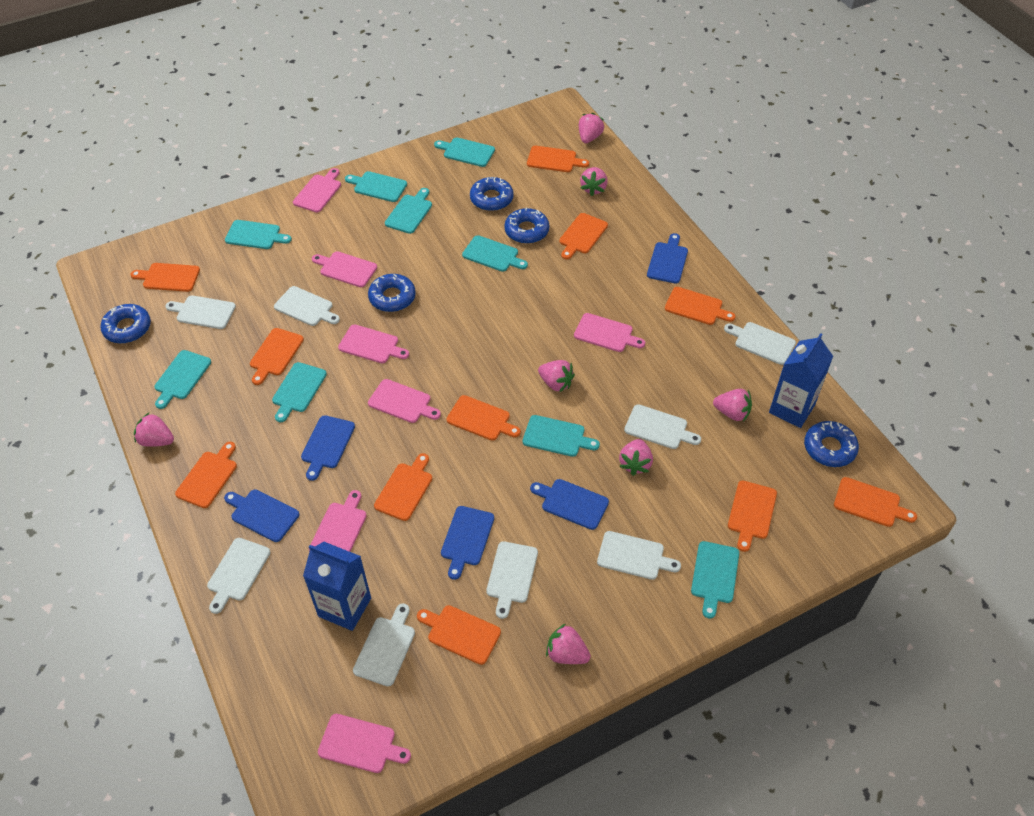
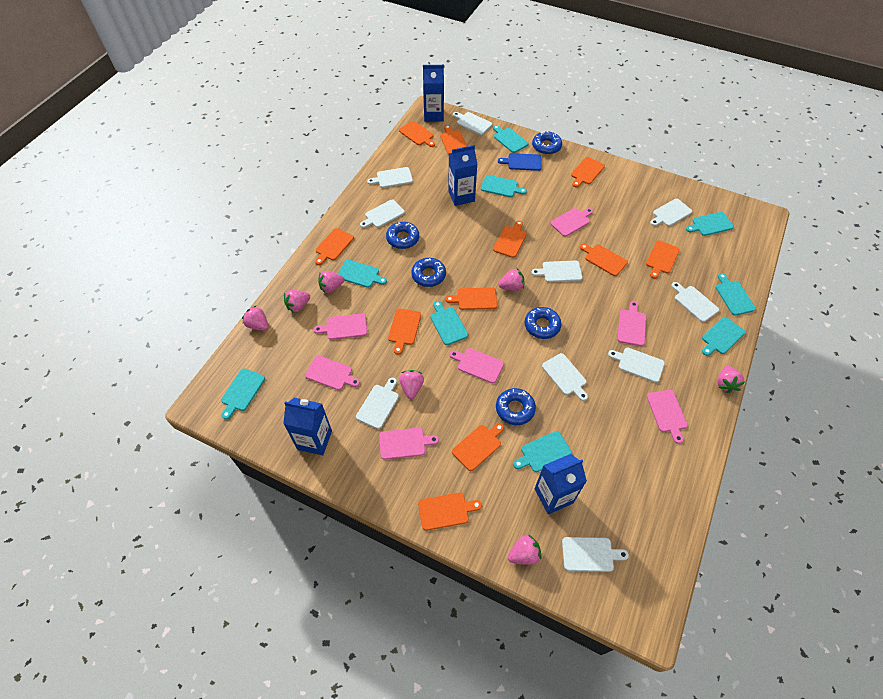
blue carton: [303,542,371,631] [769,333,833,428] = 2 -> [283,398,332,455] [423,65,444,122] [448,145,478,206] [534,454,587,514] = 4
blue cutting board: [224,489,299,542] [301,415,355,481] [441,506,494,580] [530,479,609,530] [647,233,688,284] = 5 -> [498,153,542,171] = 1
white cutting board: [165,295,236,329] [207,538,271,614] [274,286,340,326] [353,603,415,686] [486,541,538,619] [597,531,681,580] [624,404,701,449] [724,322,796,365] = 8 -> [356,378,399,429] [360,199,405,228] [367,167,413,188] [453,112,492,135] [531,260,582,282] [542,353,588,401] [562,537,629,572] [608,348,665,383] [650,199,692,226] [671,282,719,322] = 10

